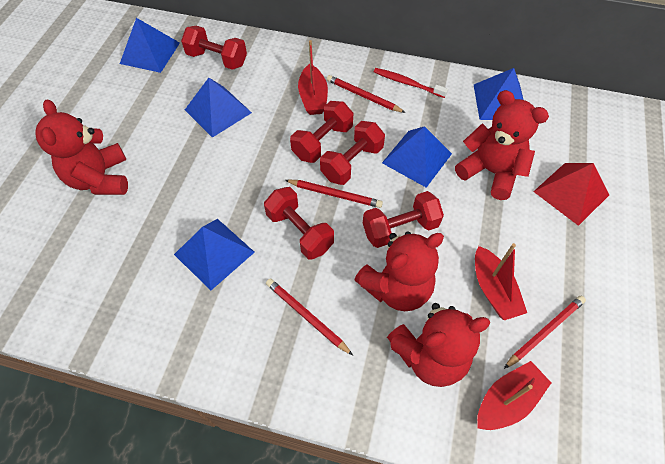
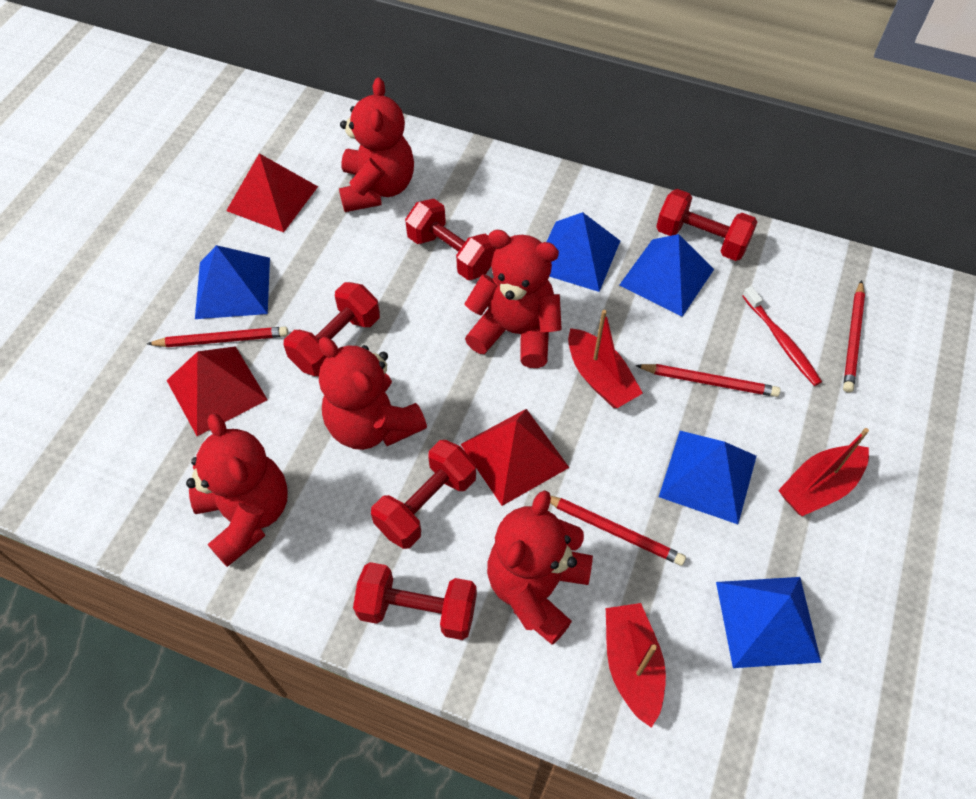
red pyramid: [533,163,609,226] = 1 -> [166,346,268,436] [226,153,318,232] [460,409,569,506] = 3
red teddy bear: [36,99,128,195] [354,231,444,311] [387,303,490,387] [455,90,549,200] = 4 -> [186,413,288,567] [319,337,427,450] [339,78,414,212] [464,230,562,368] [487,490,593,645] = 5

